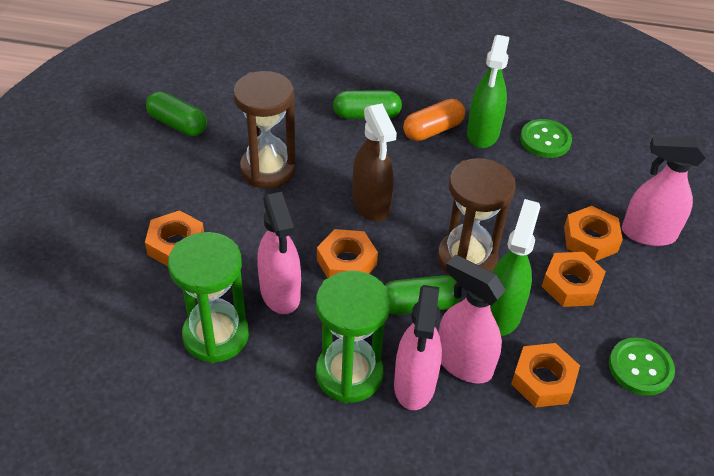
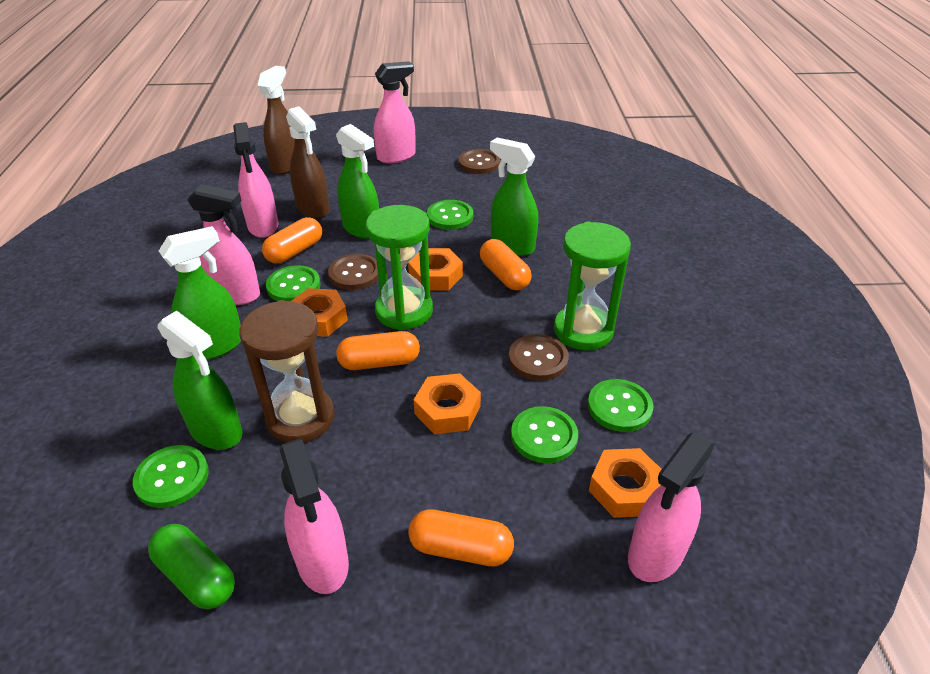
brown button: none = 0 -> [328,254,378,290] [459,149,500,174] [509,334,569,381] = 3
brown hourglass: [233,71,296,189] [437,158,516,276] = 2 -> [240,300,335,443] = 1
brown spray bottle: [352,103,397,222] = 1 -> [258,66,295,175] [286,106,330,219] = 2
green button: [520,119,572,158] [609,338,675,396] = 2 -> [133,445,209,508] [266,265,321,301] [427,200,473,230] [511,406,578,463] [588,379,653,432] = 5
green capsule: [146,91,207,136] [333,91,402,119] [385,275,461,315] = 3 -> [148,524,235,609] = 1
green spray bottle: [467,35,509,148] [490,199,540,336] = 2 -> [158,311,243,450] [159,226,241,360] [336,124,379,239] [490,138,538,256] = 4
orange capsule: [403,99,465,141] = 1 -> [262,217,322,264] [336,331,420,370] [408,509,514,566] [480,239,532,290] = 4
orange nut: [145,210,204,266] [317,229,378,278] [511,343,580,408] [542,252,606,307] [564,206,623,261] = 5 -> [291,288,348,337] [408,248,463,291] [414,373,481,434] [589,448,662,518] = 4
pink spray bottle: [257,192,301,314] [394,285,442,410] [439,255,506,384] [622,137,706,246] = 4 -> [187,184,260,305] [233,122,278,238] [279,439,349,594] [374,61,416,164] [628,433,715,582] = 5

